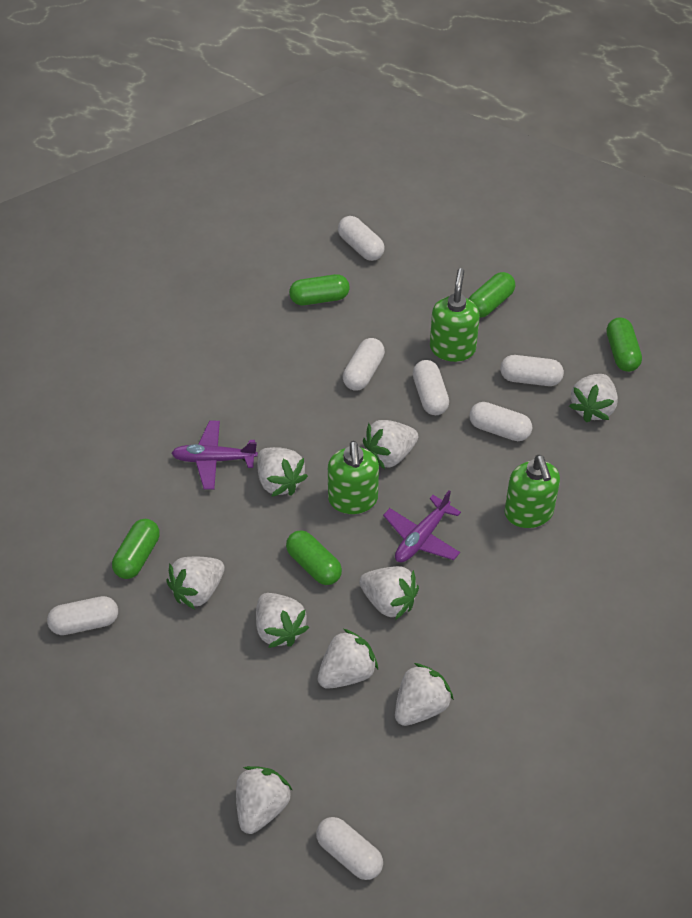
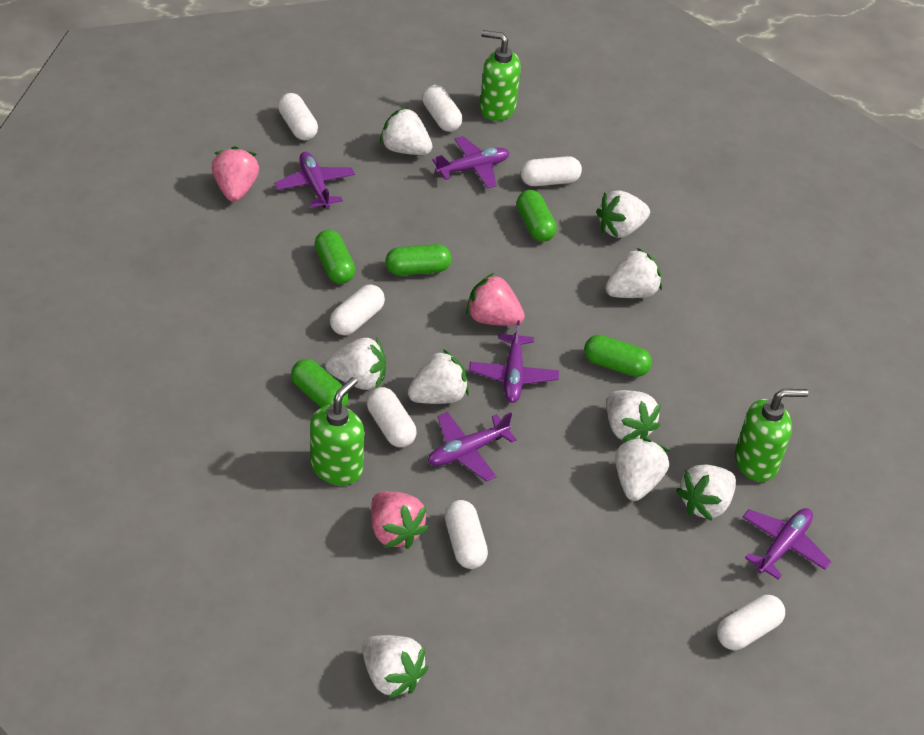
pink strawberry: none = 0 -> [212,146,259,202] [371,492,428,549] [466,273,525,326] = 3
purple plane: [171,421,258,490] [383,490,461,563] = 2 -> [274,152,355,208] [428,412,517,482] [432,136,510,189] [469,320,559,403] [742,508,832,580] = 5

